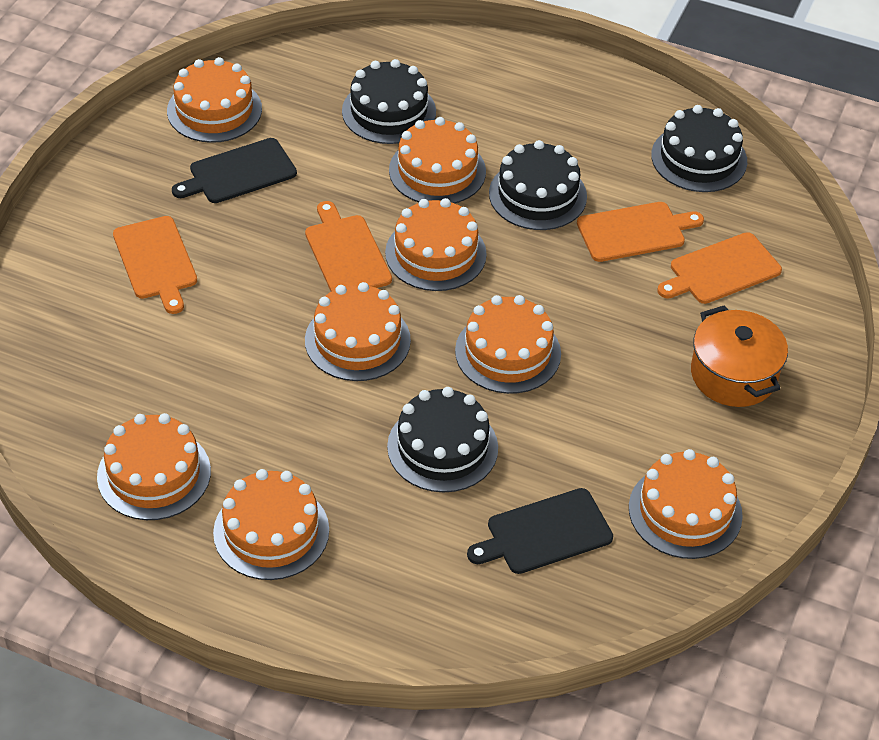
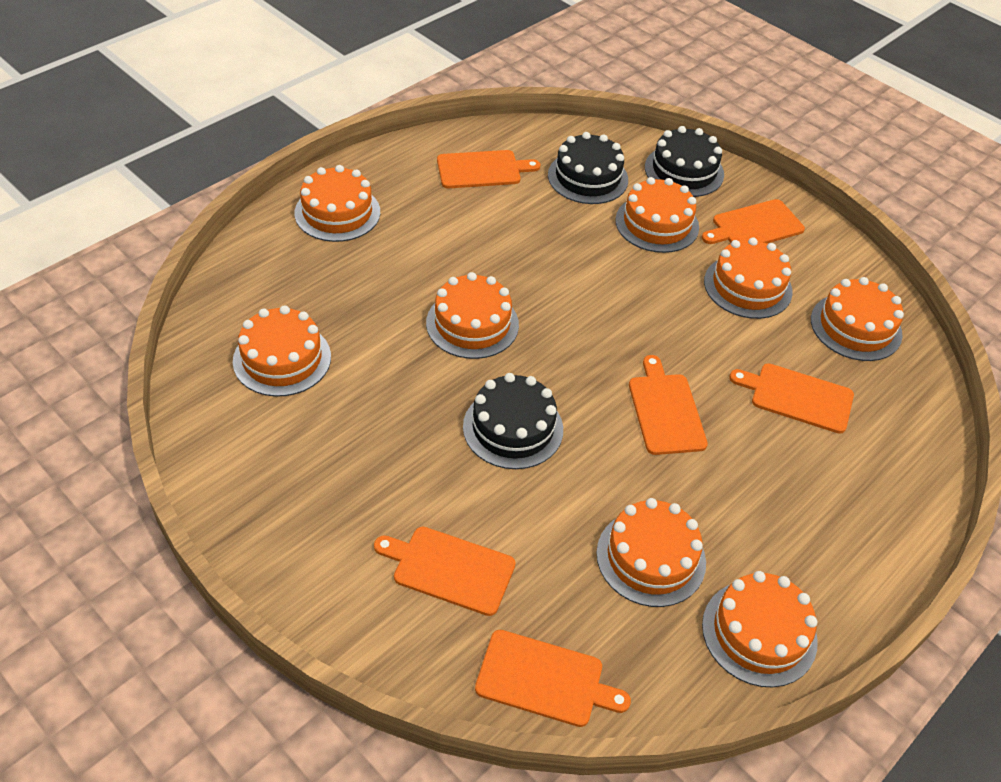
black cake: [342,59,436,144] [387,387,498,492] [489,140,587,230] [651,105,747,192] = 4 -> [463,373,563,469] [548,132,628,204] [645,126,724,197] = 3
black cutting board: [172,138,297,203] [467,488,613,574] = 2 -> none = 0
orange cutting board: [113,216,197,314] [305,201,392,291] [577,202,704,262] [657,232,782,304] = 4 -> [374,527,516,616] [437,150,540,188] [475,630,631,727] [629,355,708,455] [702,199,805,244] [729,363,854,434] = 6
orange pot: [691,305,788,407] = 1 -> none = 0

